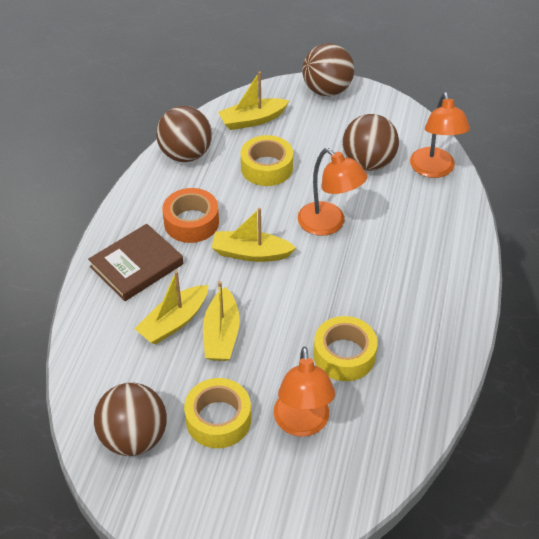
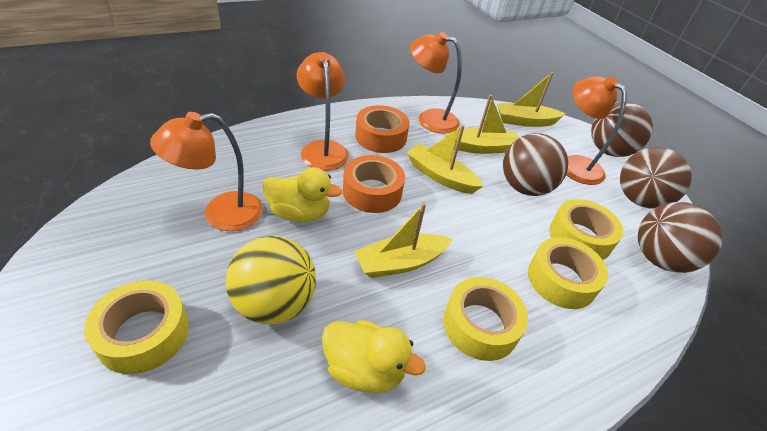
brown book: [88,224,184,301] = 1 -> none = 0
orange lamp: [274,346,335,437] [298,148,367,236] [410,92,470,178] = 3 -> [150,112,263,231] [297,52,349,170] [410,32,462,134] [566,76,627,185] = 4
orange tape: [162,188,219,243] = 1 -> [343,155,405,213] [355,105,410,153] = 2
yellow ball: none = 0 -> [226,236,316,324] = 1
yellow duck: none = 0 -> [262,167,342,222] [322,320,426,393] = 2
yellow tape: [184,378,251,448] [241,135,293,186] [313,316,378,381] = 3 -> [84,280,189,374] [443,277,528,361] [528,237,608,309] [550,199,623,260] = 4

